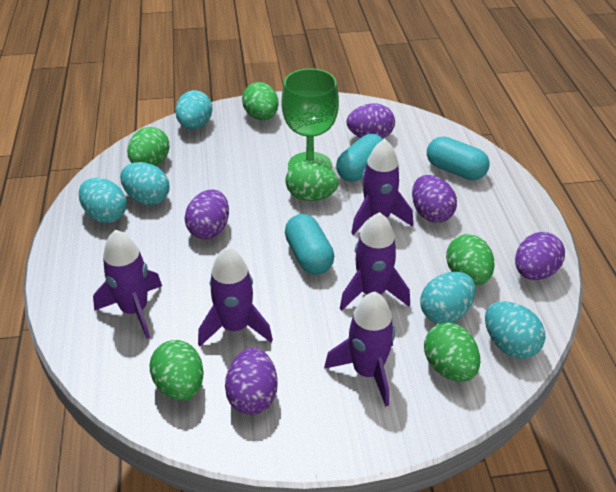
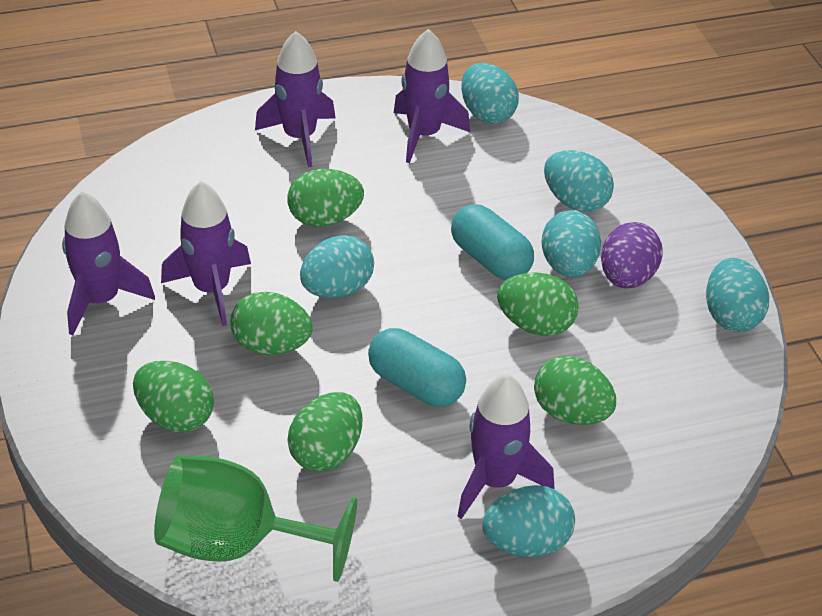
purple egg: [185,190,229,239] [225,348,278,415] [347,103,395,139] [412,175,457,223] [515,232,565,280] = 5 -> [601,222,663,288] = 1
turquoise capsule: [285,214,334,275] [336,134,384,182] [427,137,489,180] = 3 -> [368,328,466,407] [451,204,534,280] = 2
turquoise egg: [79,178,127,223] [120,162,170,205] [175,90,212,129] [420,272,476,324] [485,301,545,359] = 5 -> [300,235,374,298] [461,63,519,124] [482,485,575,557] [542,210,601,278] [544,150,614,212] [706,258,769,332] = 6

